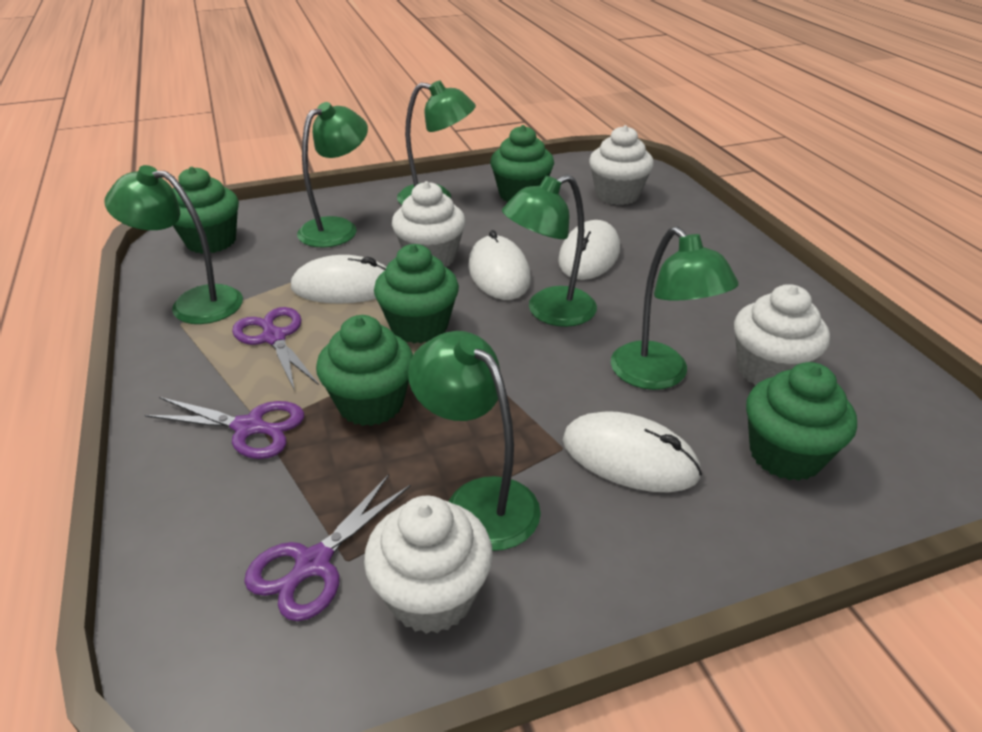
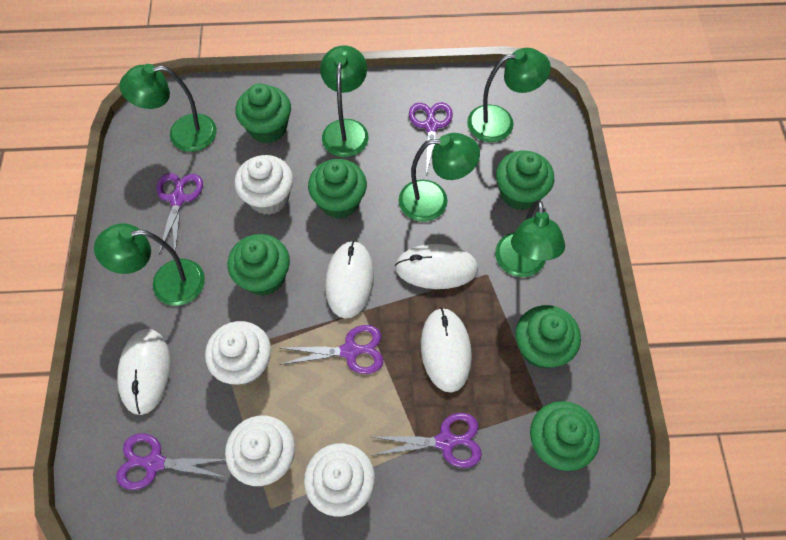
green cupcake: [173,167,239,254] [316,315,413,426] [374,244,459,343] [490,125,554,202] [746,362,857,481] = 5 -> [228,234,290,296] [236,83,291,143] [308,159,367,219] [496,151,554,210] [516,305,581,369] [530,401,600,471] = 6
purple scissors: [145,397,304,459] [232,307,319,391] [244,474,411,621] = 3 -> [116,433,227,490] [156,173,203,254] [279,325,383,374] [371,413,482,468] [409,102,453,175] = 5

